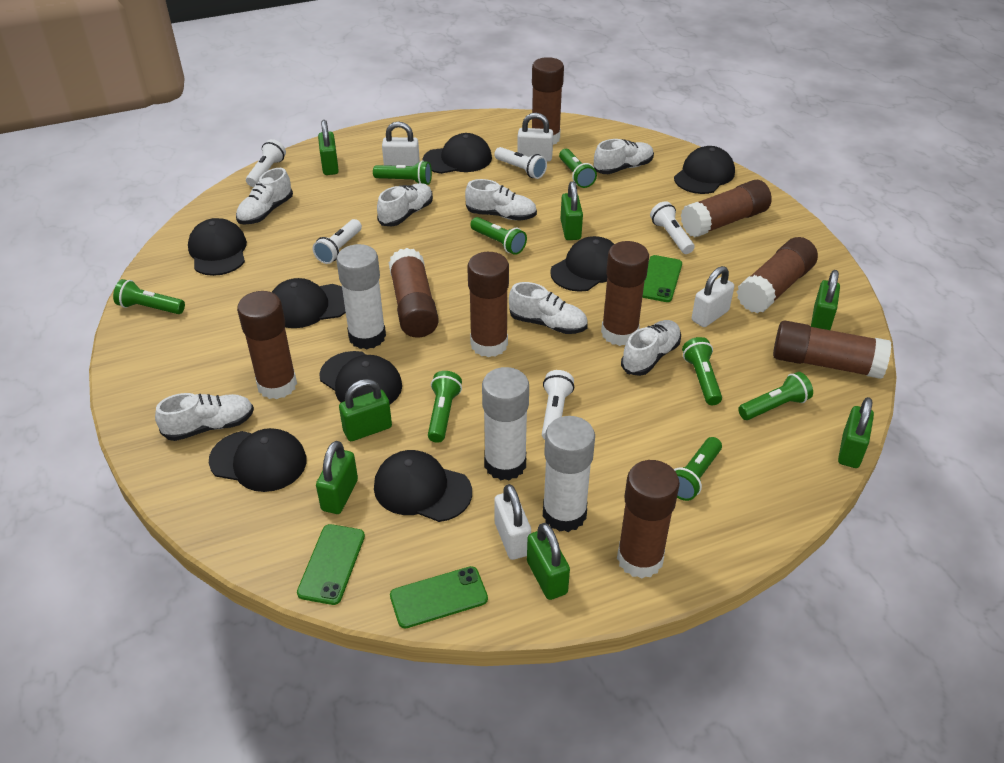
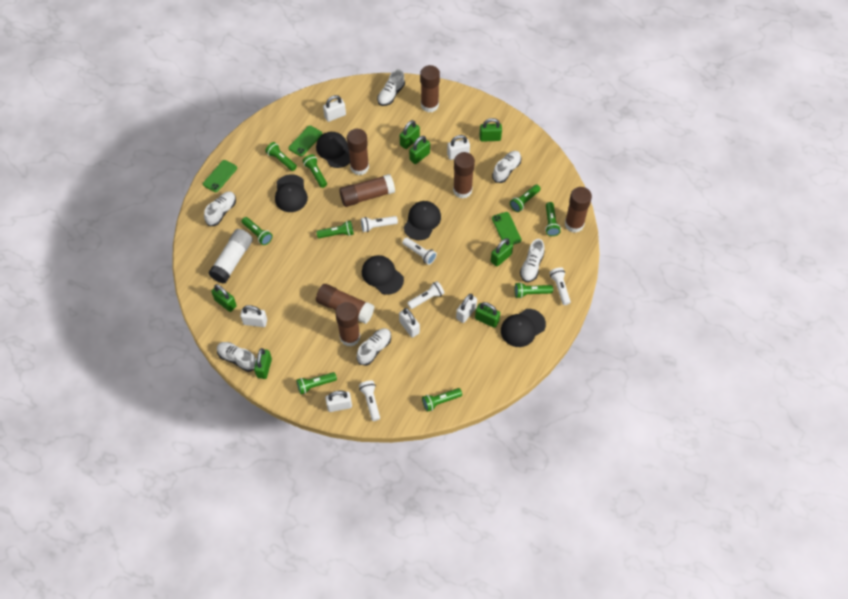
black cap: [188,218,247,276] [209,428,307,492] [272,278,346,328] [319,351,402,404] [374,450,472,522] [422,133,492,174] [550,236,614,292] [674,146,735,194] = 8 -> [275,174,308,212] [316,132,350,168] [362,255,404,295] [404,201,441,240] [501,309,546,347] = 5
brown glue stick: [237,291,297,399] [388,248,439,338] [467,252,509,357] [532,57,564,145] [601,241,649,346] [617,460,680,579] [681,180,772,238] [737,237,818,313] [773,321,891,379] = 9 -> [316,284,374,324] [335,302,361,347] [339,174,395,207] [347,129,369,175] [420,65,440,113] [453,152,475,198] [565,187,592,233] = 7
green flashlight: [113,279,185,314] [373,160,432,185] [428,371,462,443] [470,217,527,255] [559,149,597,188] [674,437,722,501] [682,337,722,405] [738,372,813,420] = 8 -> [242,217,273,245] [265,142,297,171] [296,372,337,394] [303,154,327,188] [316,221,354,238] [422,388,462,412] [510,184,541,212] [515,282,553,298] [545,202,561,236] = 9
white glue stick: [336,244,386,349] [482,367,529,480] [543,416,595,532] = 3 -> [208,229,253,283] = 1
white padlock: [382,121,420,166] [494,484,531,560] [517,113,553,162] [692,266,734,327] = 4 -> [240,305,267,327] [323,95,346,122] [325,391,352,412] [399,308,420,338] [447,135,470,160] [456,294,477,323] = 6
white shoe: [155,393,254,441] [236,168,293,225] [377,183,433,227] [465,179,537,221] [509,282,588,334] [593,139,654,174] [621,320,681,376] = 7 -> [204,191,236,226] [217,342,257,372] [357,328,391,366] [377,69,405,106] [492,151,522,183] [520,239,545,282] = 6

